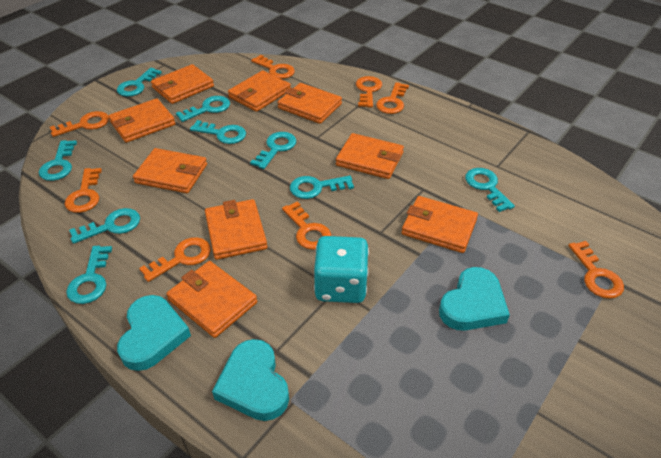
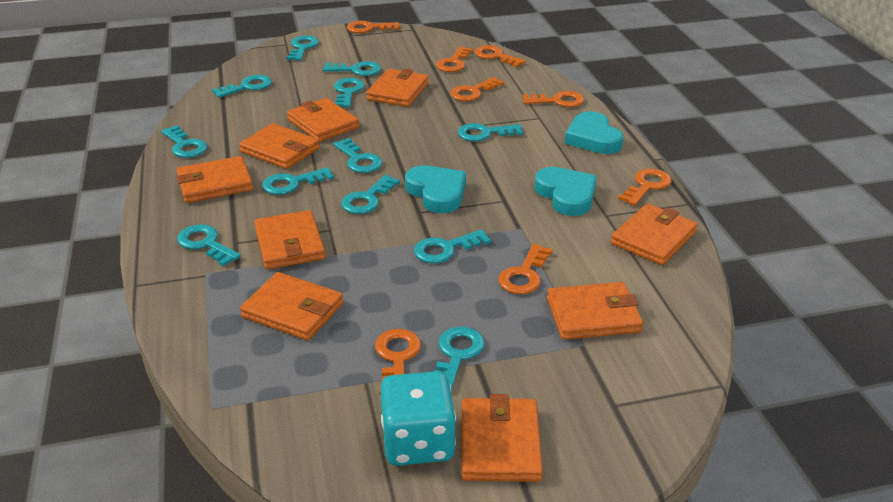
turquoise key: [39,140,77,181] [66,246,112,304] [69,208,140,244] [117,68,162,97] [176,96,230,122] [190,120,246,144] [250,132,296,169] [290,176,354,199] [465,168,515,212] = 9 -> [161,125,207,158] [177,224,241,266] [212,75,272,98] [262,167,334,195] [286,35,319,61] [323,61,381,76] [333,138,382,173] [334,78,364,107] [341,175,400,214] [414,229,491,263] [433,327,485,390] [458,123,523,141] = 12

